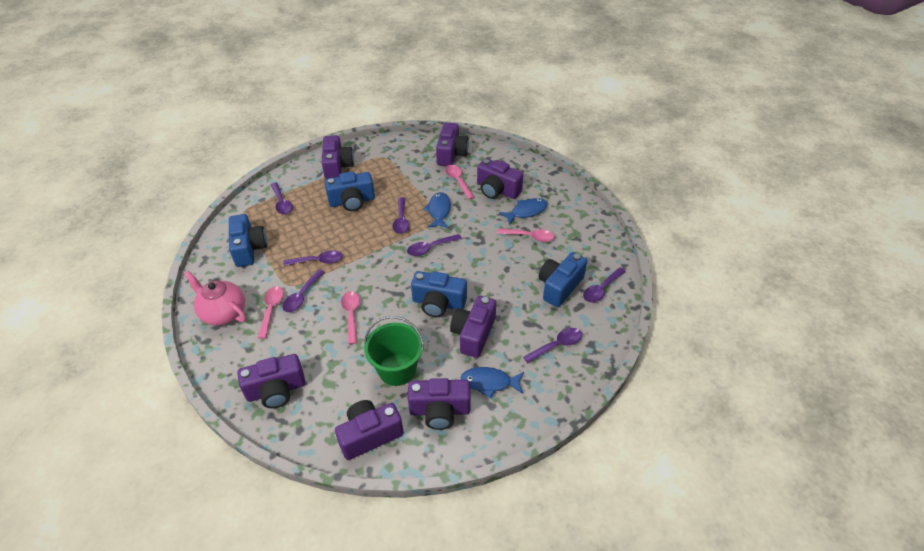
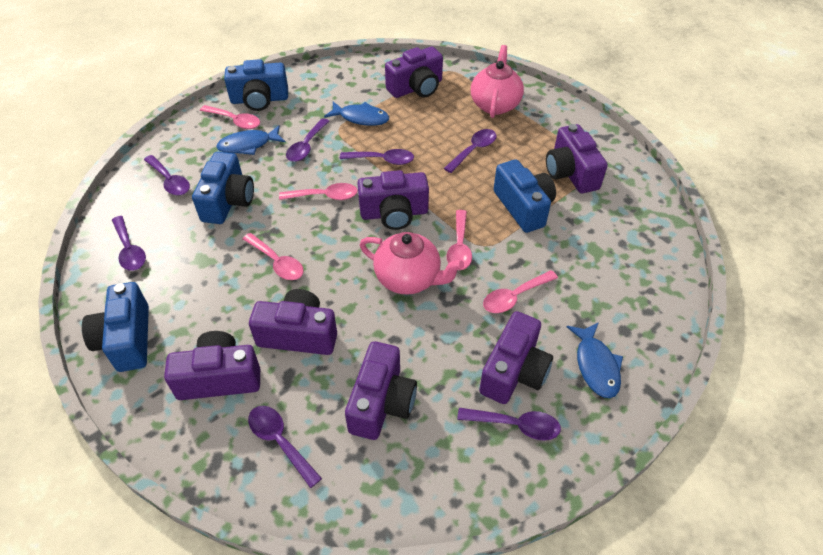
green bucket: [364,316,424,386] = 1 -> none = 0
pink spoon: [258,286,284,339] [341,291,360,344] [445,165,474,200] [497,228,555,242] = 4 -> [200,105,260,129] [243,233,304,280] [279,183,358,200] [447,210,472,270] [483,270,558,313] = 5
pink teapot: [184,271,246,326] = 1 -> [360,232,464,295] [471,45,524,118] = 2

